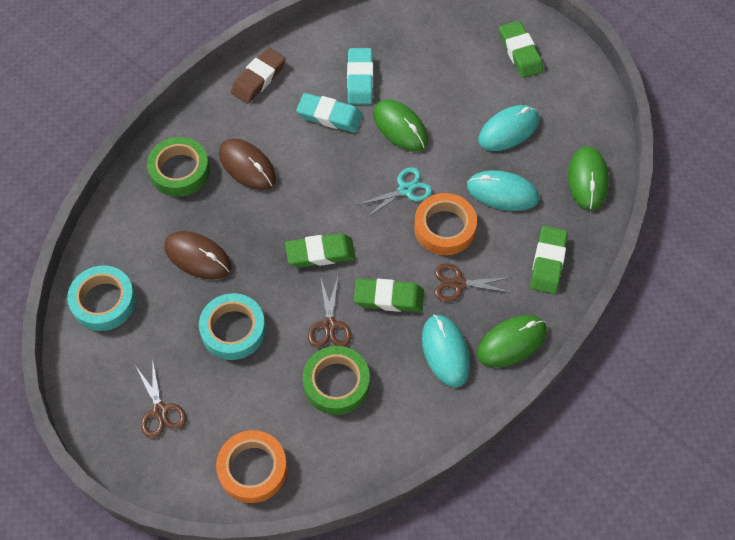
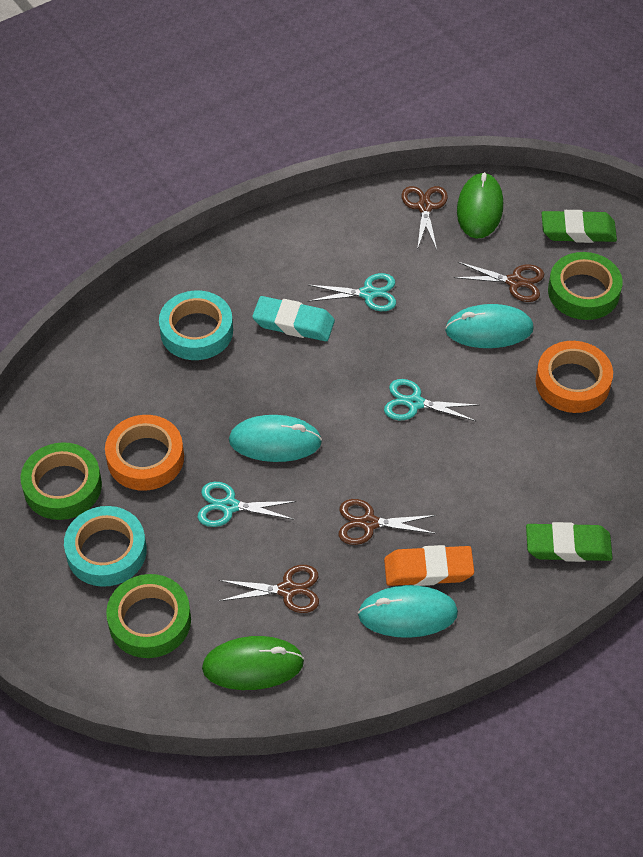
brown eraser: [231,47,286,104] = 1 -> none = 0
brown mouse: [164,231,231,280] [219,138,276,190] = 2 -> none = 0
brown scissors: [136,362,186,439] [308,276,352,348] [434,263,513,302] = 3 -> [219,565,319,613] [339,499,436,545] [402,186,448,250] [454,262,544,302] = 4
green eraser: [285,233,355,268] [354,278,424,312] [499,21,543,78] [530,226,568,294] = 4 -> [526,522,613,562] [542,210,617,243] = 2
green mouse: [373,99,428,152] [477,315,547,367] [568,146,609,210] = 3 -> [202,636,304,690] [457,172,503,239] = 2
green tape: [147,137,210,197] [303,346,370,415] = 2 -> [21,442,102,520] [106,574,191,658] [548,252,623,320] = 3
orange eraser: none = 0 -> [384,545,474,586] = 1
turquoise eraser: [296,93,363,133] [347,48,373,104] = 2 -> [252,296,335,341] = 1
turquoise scissors: [357,167,432,218] = 1 -> [197,482,297,527] [308,273,396,311] [384,379,478,421] = 3

